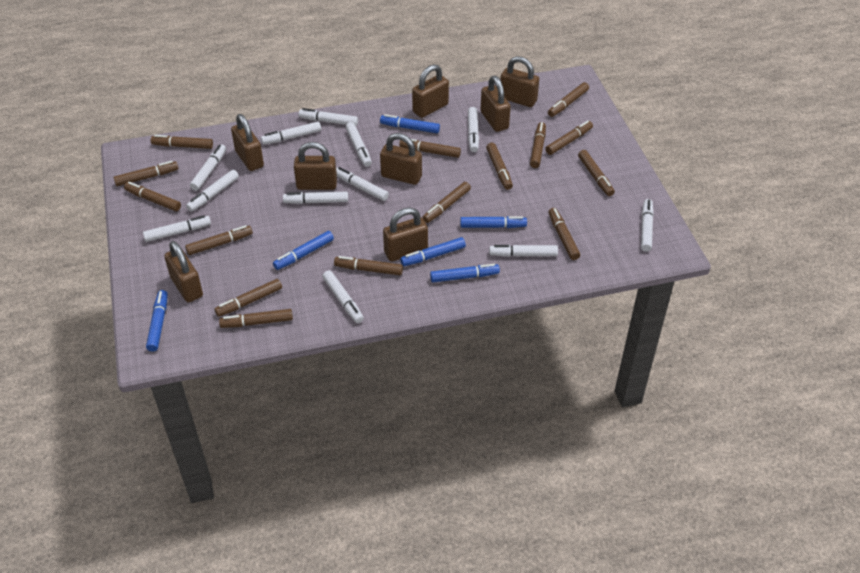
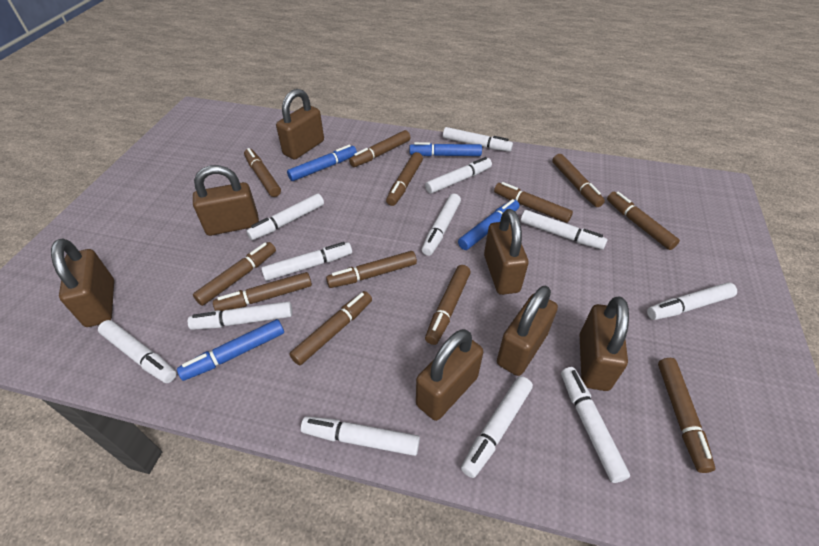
blue marker: [146,290,168,352] [273,231,334,270] [380,114,440,133] [400,237,466,266] [430,264,500,283] [460,216,527,228] = 6 -> [177,319,284,381] [287,145,357,181] [410,142,482,156] [458,199,519,250] = 4
brown marker: [113,161,179,186] [124,182,181,211] [151,135,213,149] [185,225,253,255] [214,279,282,317] [219,309,293,328] [334,256,403,275] [399,139,461,158] [422,182,471,223] [486,143,513,190] [530,122,546,168] [545,121,593,155] [548,82,589,117] [549,208,580,260] [578,150,615,196] = 15 -> [193,242,276,306] [213,272,312,311] [244,148,281,197] [289,291,372,366] [326,251,417,288] [349,130,411,167] [386,152,423,206] [425,265,471,345] [494,182,573,223] [552,154,605,207] [607,192,680,250] [658,358,715,473] = 12
brown padlock: [164,241,203,302] [231,114,264,171] [294,142,337,190] [380,133,422,185] [383,208,428,262] [412,64,449,118] [480,76,511,132] [500,56,539,107] = 8 -> [51,238,114,327] [193,165,259,236] [276,89,324,160] [416,329,483,421] [484,209,528,295] [497,286,558,376] [579,296,629,391] = 7

